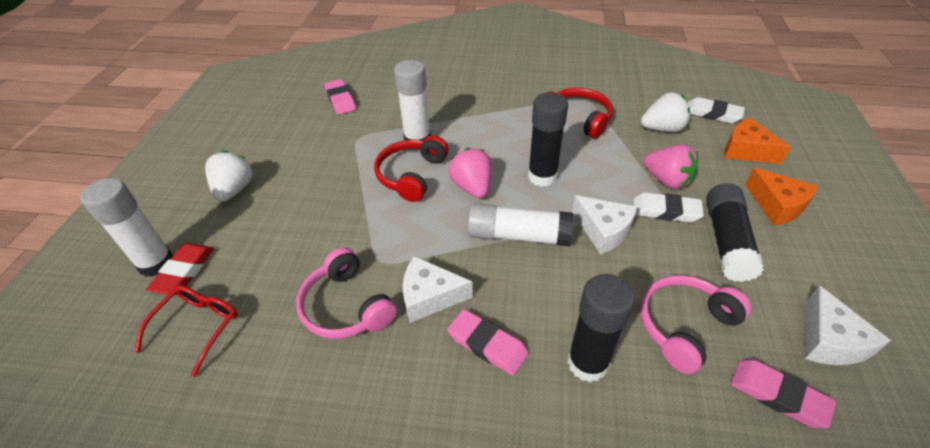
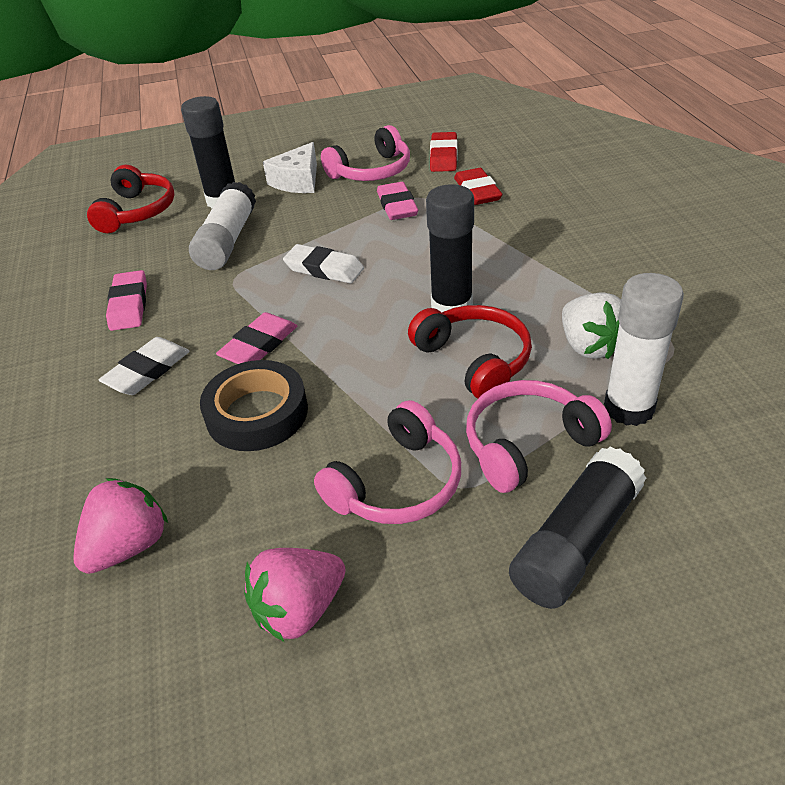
black tape: none = 0 -> [200,360,308,451] = 1
orange cheese: [724,118,791,164] [745,168,818,225] = 2 -> none = 0
pink headphones: [296,247,397,339] [640,275,751,374] = 2 -> [314,400,461,524] [321,125,410,181] [466,380,612,493] = 3
red eraser: [146,243,214,295] = 1 -> [430,132,457,172] [454,168,502,205] = 2
red glasses: [135,285,238,377] = 1 -> none = 0
white cheese: [403,256,473,323] [572,195,637,255] [805,285,891,365] = 3 -> [263,142,317,193] = 1
white glue stick: [80,178,173,277] [394,60,431,140] [467,203,573,246] = 3 -> [189,182,256,270] [604,273,684,426] = 2
white strawberry: [205,150,253,202] [641,92,690,132] = 2 -> [562,292,621,359] = 1

